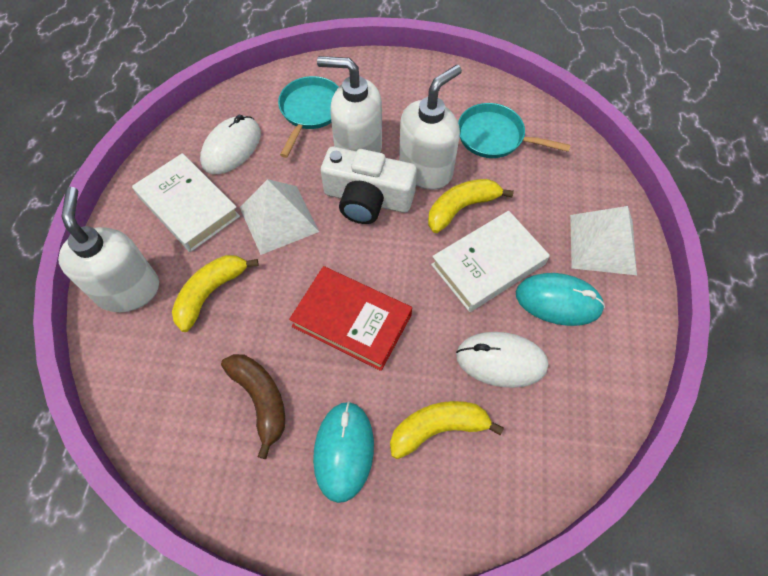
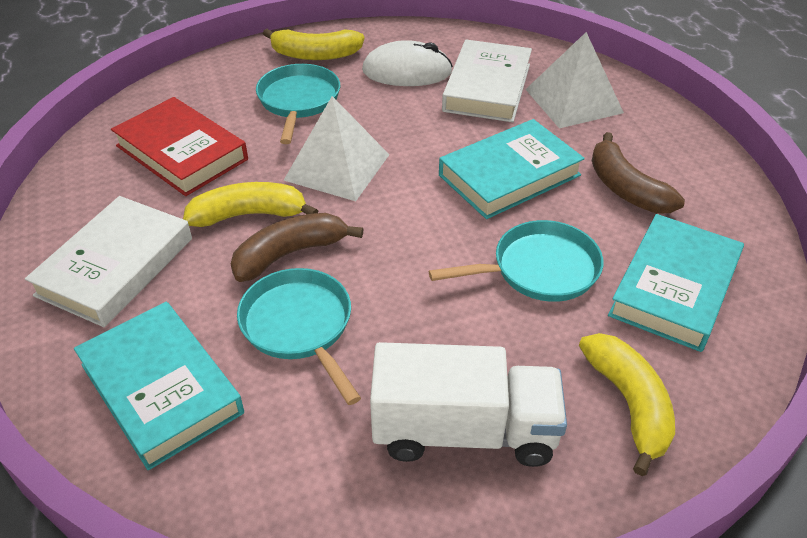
brown banana: [221,354,285,459] = 1 -> [231,213,364,282] [592,132,685,214] = 2
turquoise book: none = 0 -> [74,302,244,470] [439,119,585,219] [608,214,744,352] = 3
turquoise mouse: [313,401,374,503] [516,273,605,326] = 2 -> none = 0
turquoise pan: [278,76,339,158] [458,103,571,158] = 2 -> [237,268,361,405] [256,64,340,144] [429,220,603,302] = 3
white camera: [321,147,417,224] = 1 -> none = 0
white mouse: [200,115,261,174] [456,332,548,388] = 2 -> [362,40,453,86] = 1
white soap dispenser: [58,187,159,312] [317,56,382,153] [399,65,462,190] = 3 -> none = 0
white truck: none = 0 -> [370,342,567,467] = 1

